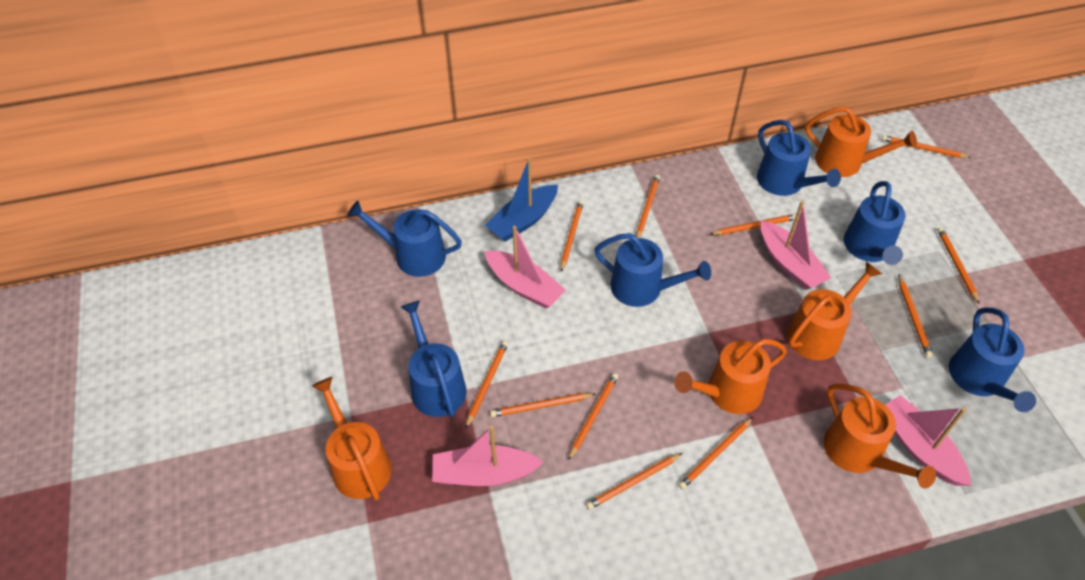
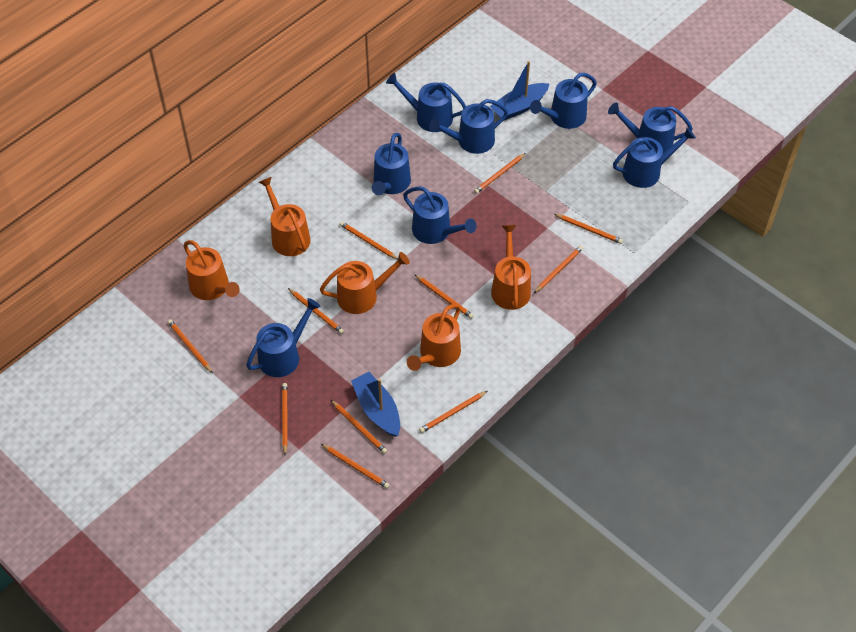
blue boat: [485,158,558,242] = 1 -> [351,372,400,437] [490,61,549,120] = 2
blue watering can: [347,201,462,277] [401,300,466,417] [594,233,711,307] [757,120,841,196] [844,181,905,265] [949,307,1036,412] = 6 -> [246,298,321,377] [372,133,411,195] [386,73,466,132] [403,186,476,244] [429,99,508,154] [530,73,597,129] [608,103,693,153] [613,127,696,188] = 8
pink boat: [432,425,543,486] [485,226,566,309] [761,201,831,290] [885,395,971,486] = 4 -> none = 0

